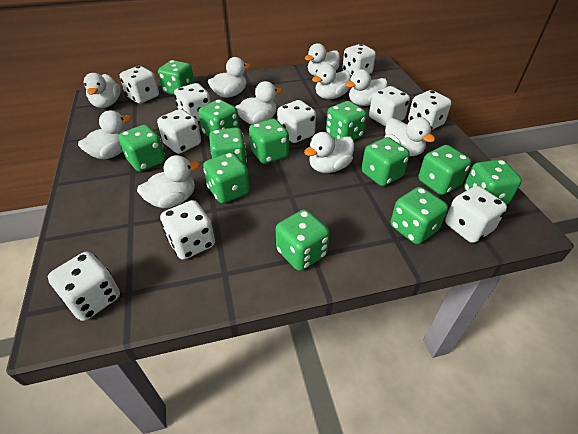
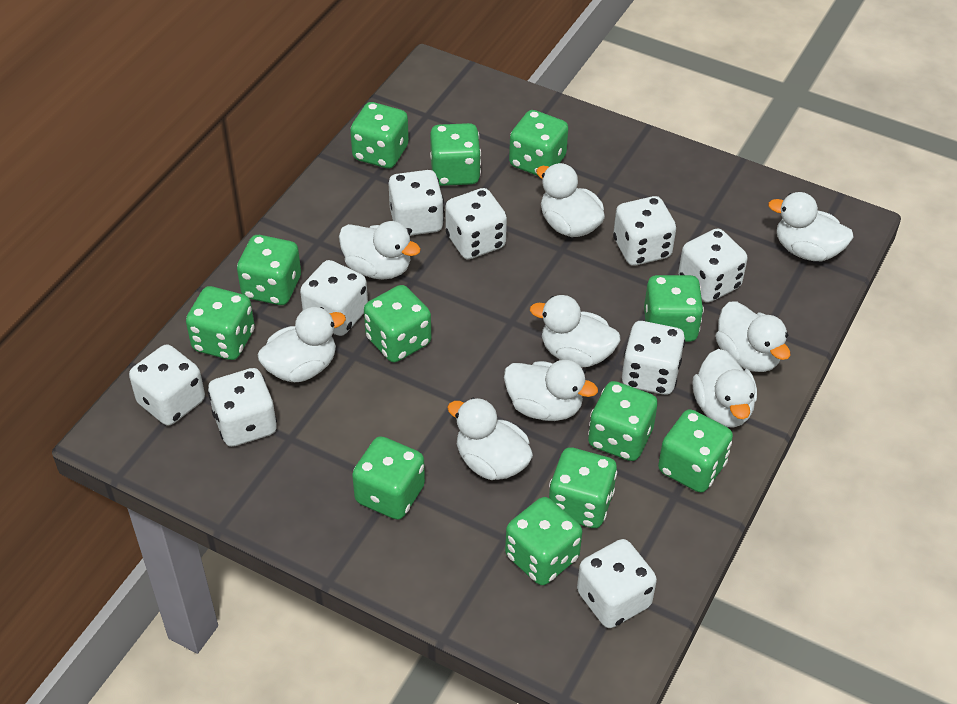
white dice: [48,252,120,321] [120,66,159,104] [157,109,201,154] [160,200,215,260] [174,83,211,121] [277,100,316,143] [342,44,376,75] [369,86,410,127] [408,90,452,130] [445,186,507,243] = 10 -> [129,345,205,426] [208,368,277,447] [300,260,368,336] [389,170,444,236] [445,188,507,259] [577,539,657,628] [613,196,676,266] [622,321,685,395] [678,228,748,303] = 9
white duck: [78,110,131,159] [83,73,121,108] [137,155,200,208] [208,57,251,98] [236,81,282,125] [304,132,354,173] [305,43,340,76] [312,64,351,99] [345,69,388,106] [385,117,435,156] = 10 -> [258,307,346,382] [339,221,421,280] [447,398,533,480] [504,359,598,421] [530,295,620,367] [536,163,605,237] [693,349,757,428] [715,302,790,372] [768,192,854,261] = 9

